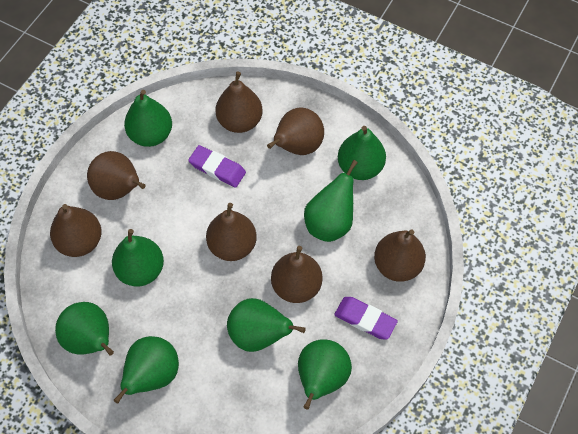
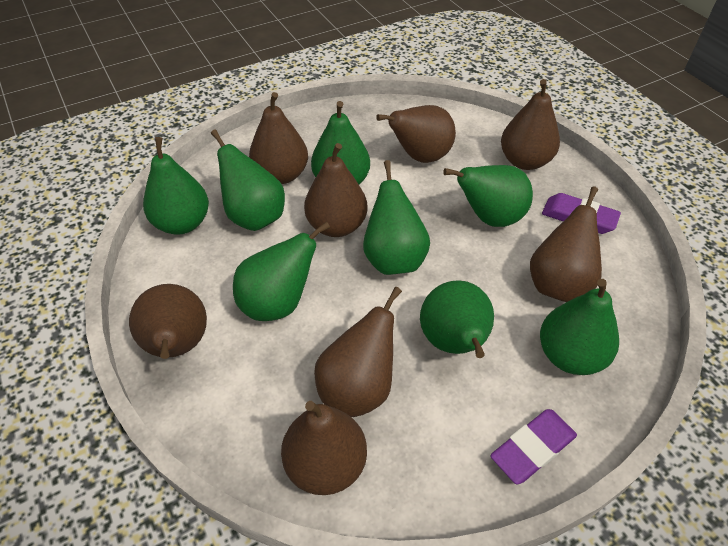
brown pear: [50,204,102,257] [87,151,146,200] [206,203,257,261] [216,72,262,133] [267,107,324,155] [271,246,322,303] [374,229,426,282] = 7 -> [129,284,207,359] [249,92,308,184] [281,401,367,495] [304,143,367,237] [314,287,402,417] [376,105,456,163] [501,79,560,170] [530,186,602,302] = 8

